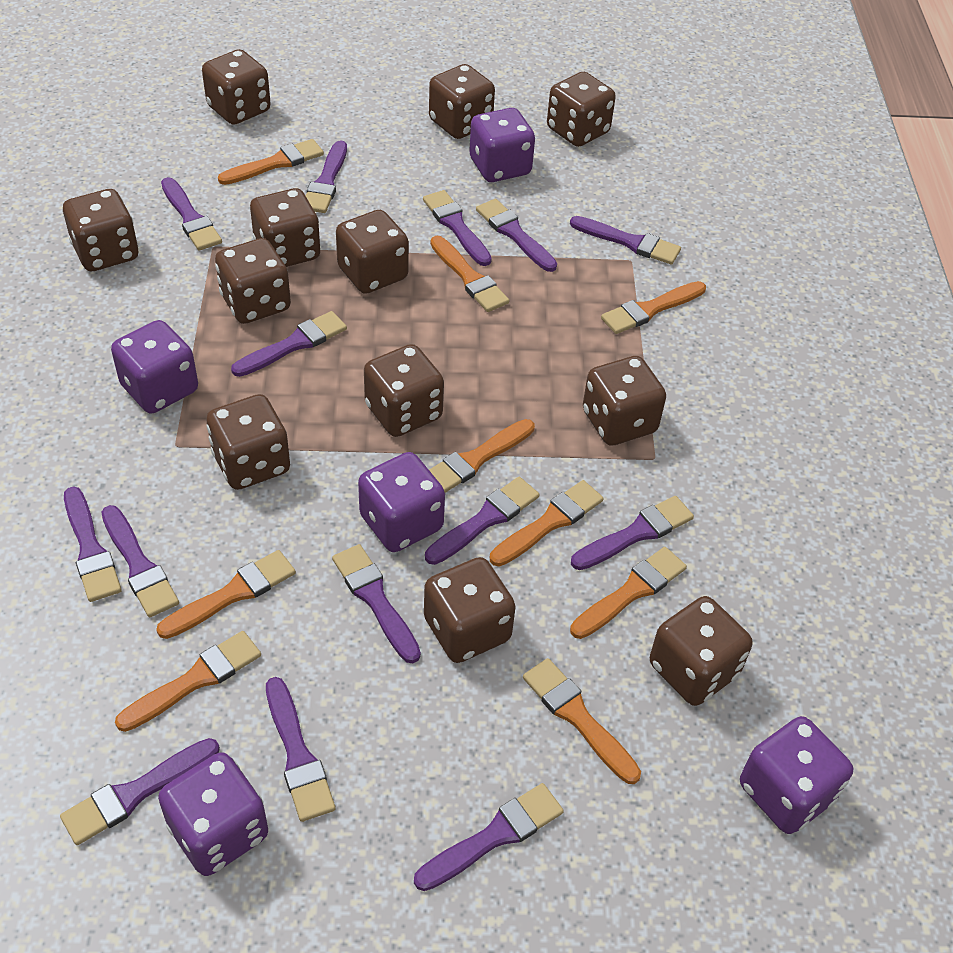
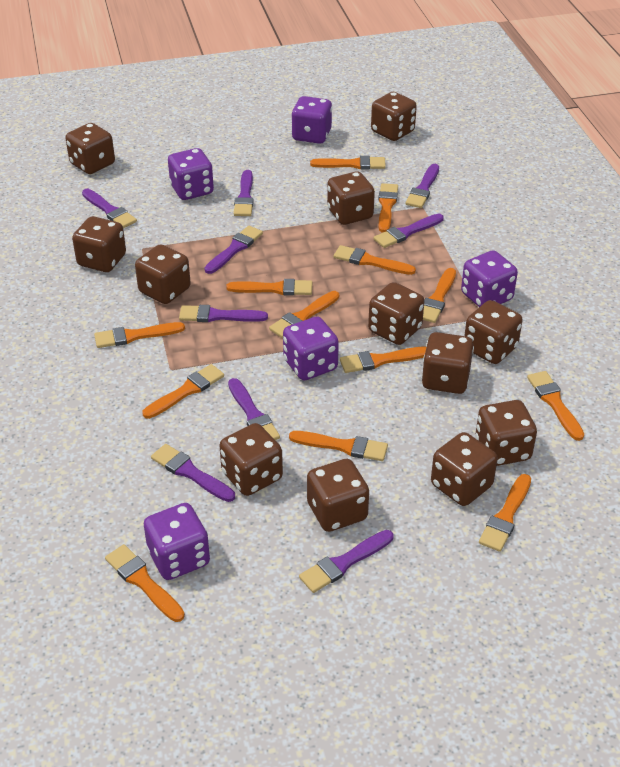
orange brush: [115,631,261,732] [156,550,296,639] [218,139,324,185] [429,419,535,493] [430,236,509,312] [490,480,604,567] [523,658,641,784] [570,547,687,639] [601,281,706,334] = 9 -> [94,322,185,348] [105,544,185,622] [142,364,224,419] [226,279,312,296] [269,291,339,338] [289,431,388,461] [310,156,386,169] [334,245,416,275] [340,347,426,373] [378,183,398,233] [423,268,456,323] [479,474,531,552] [527,371,584,441] = 13
purple brush: [60,738,220,845] [64,486,122,602] [101,505,179,617] [161,177,222,251] [231,311,347,377] [266,677,336,822] [306,141,347,213] [332,544,421,663] [414,783,564,891] [423,190,492,266] [425,477,539,565] [476,199,557,272] [570,216,681,265] [571,496,694,570] = 14 -> [82,189,137,228] [151,444,235,502] [179,305,268,322] [204,226,263,274] [228,378,280,440] [234,170,254,216] [299,530,393,593] [374,213,444,248] [405,164,439,208] = 9

